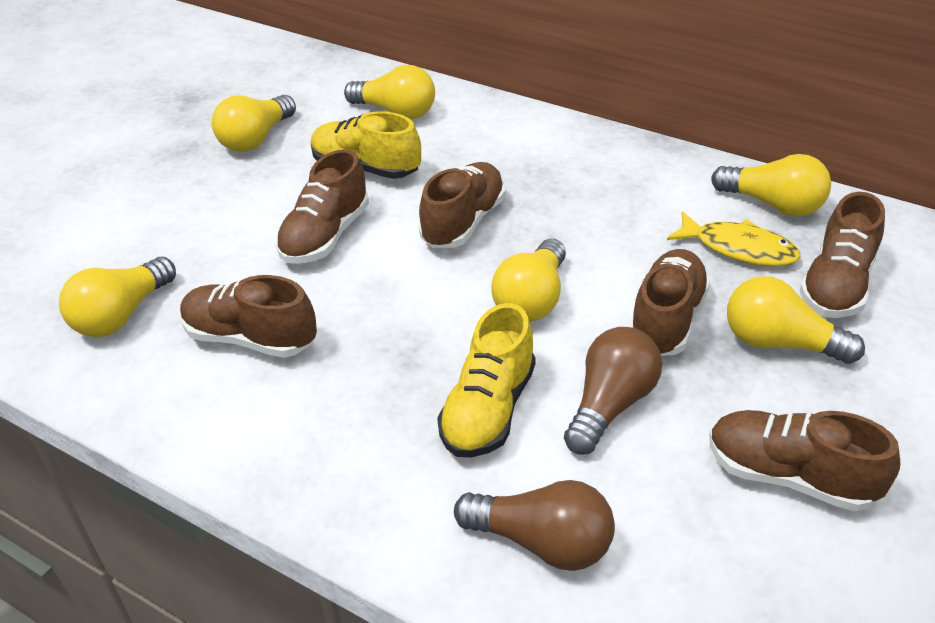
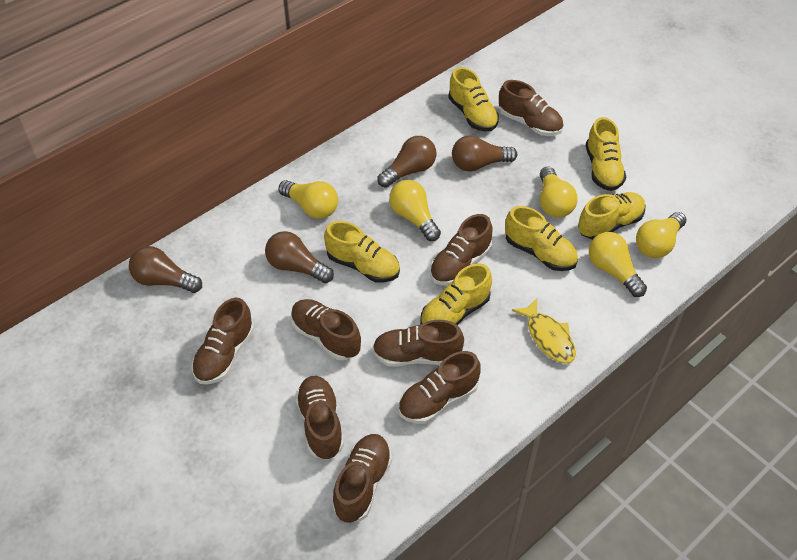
brown light bulb: [454,480,615,571] [564,327,662,455] = 2 -> [129,246,202,293] [265,231,334,283] [378,136,436,188] [452,135,517,172] = 4
brown shoe: [180,275,317,358] [275,149,369,264] [419,162,505,248] [631,249,710,356] [709,410,900,511] [799,192,885,318] = 6 -> [192,298,254,384] [291,299,361,361] [295,376,344,460] [332,434,392,523] [373,320,464,367] [398,351,481,424] [430,214,493,285] [499,80,563,136] = 8
yellow light bulb: [59,257,176,337] [212,95,296,152] [344,65,435,119] [491,239,566,322] [711,154,831,216] [727,276,865,364] = 6 -> [278,180,338,219] [389,180,441,241] [540,166,578,217] [589,232,647,297] [636,212,686,258] = 5
yellow shoe: [311,111,421,179] [437,303,536,457] = 2 -> [324,221,400,283] [420,263,492,325] [448,67,499,131] [505,206,578,271] [578,192,646,240] [586,117,626,191] = 6

